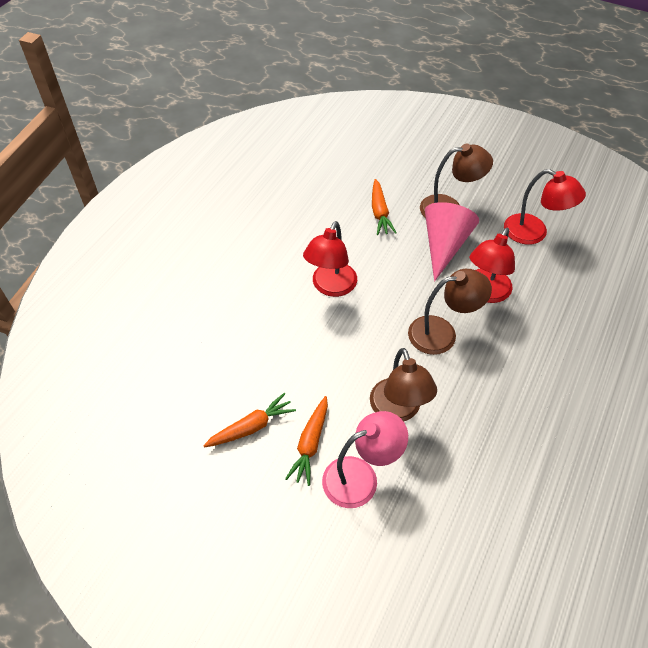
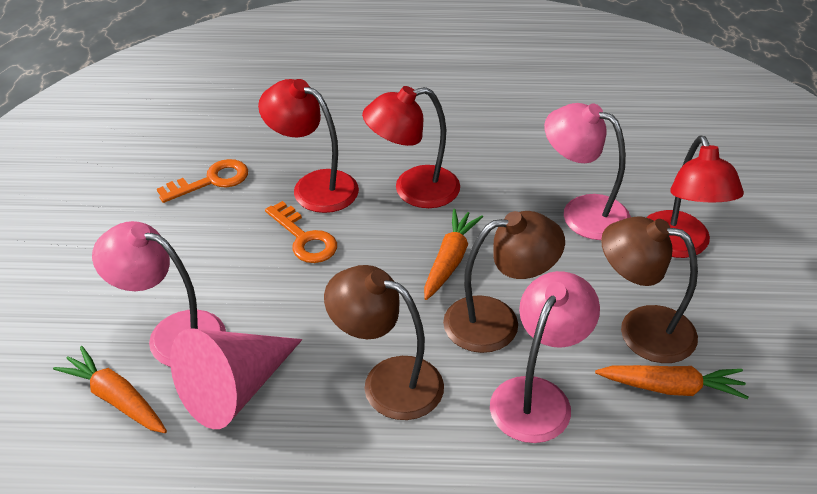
orange key: none = 0 -> [157,159,248,203] [265,201,337,263] = 2
pink lamp: [322,411,408,508] = 1 -> [92,221,226,367] [490,271,600,443] [544,103,631,240] = 3

